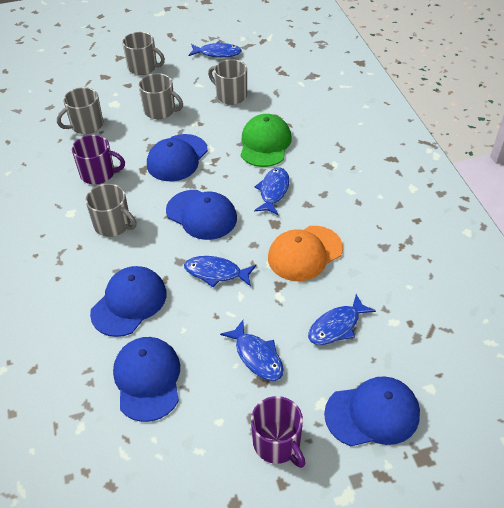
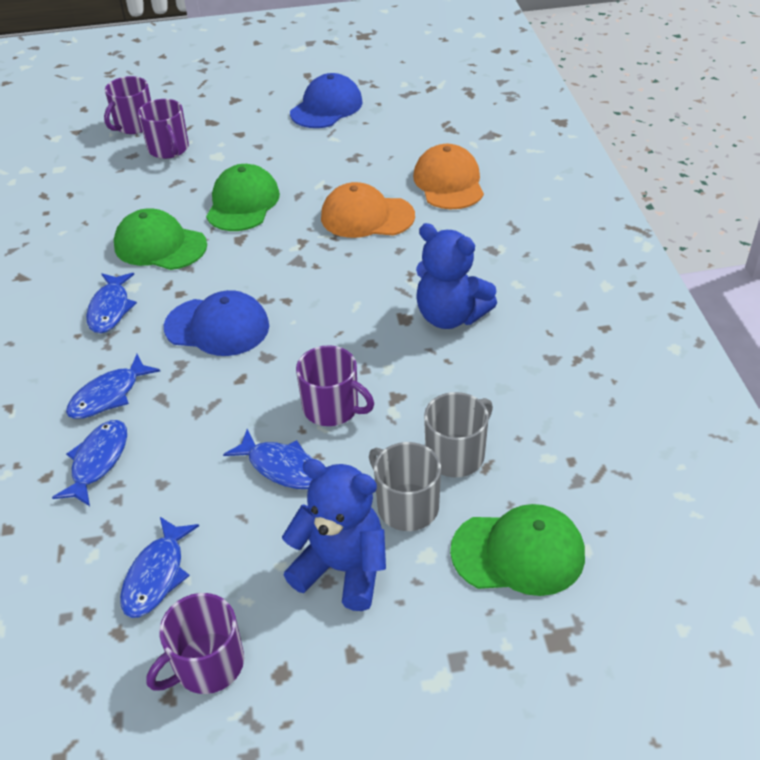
blue cap: [90,266,167,337] [113,337,180,422] [147,134,208,181] [166,190,237,240] [324,376,420,446] = 5 -> [164,290,269,356] [290,73,363,128] = 2
blue teddy bear: none = 0 -> [282,459,386,611] [416,223,497,329] = 2
green cap: [241,114,292,167] = 1 -> [114,209,207,270] [206,164,280,231] [450,504,585,596] = 3
grey mug: [57,87,103,134] [85,184,136,237] [122,32,165,75] [139,73,183,119] [208,59,247,105] = 5 -> [369,442,441,531] [424,392,493,477] = 2
orange cap: [268,226,343,281] = 1 -> [321,182,415,238] [413,144,484,209] = 2
purple mug: [72,135,125,184] [251,396,305,468] = 2 -> [104,76,151,134] [138,99,189,159] [146,593,244,694] [296,345,374,426] = 4

